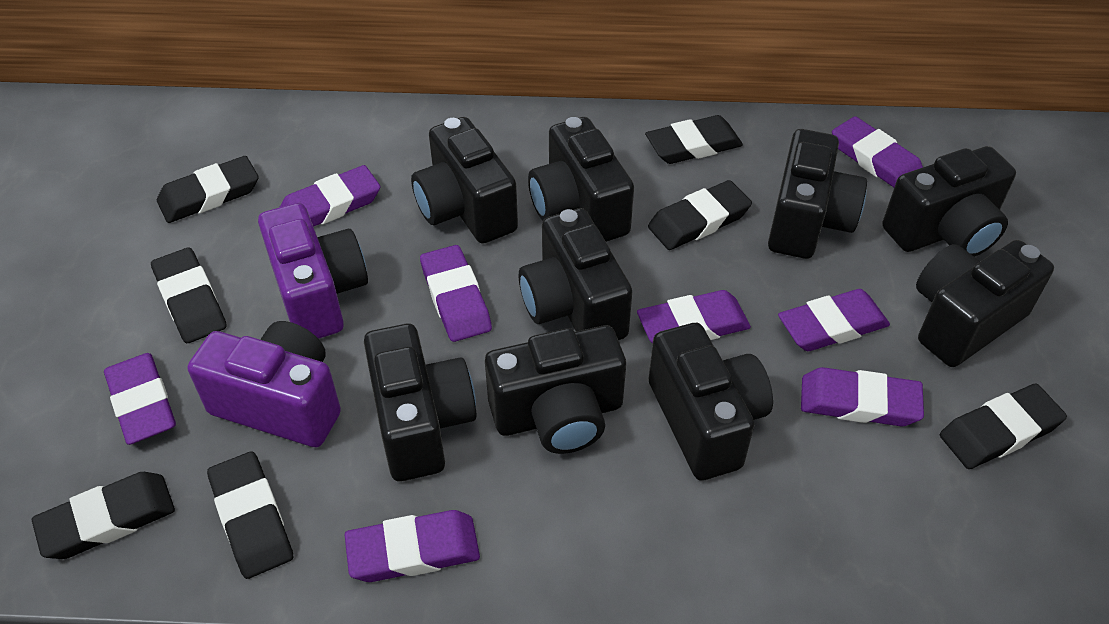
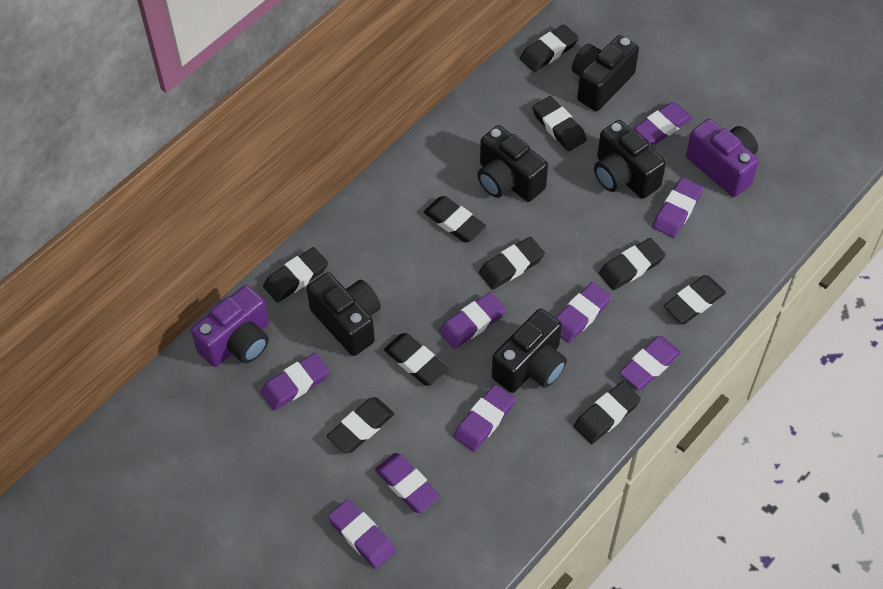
black camera: [364,324,476,481] [411,117,518,244] [485,325,626,454] [519,208,632,340] [528,117,634,242] [648,323,773,480] [768,129,867,259] [882,146,1016,257] [916,240,1054,367] = 9 -> [307,272,381,356] [477,125,548,202] [492,309,567,393] [572,35,639,111] [594,120,666,199] = 5
black eraser: [32,472,175,559] [151,247,227,343] [157,156,259,223] [207,452,293,579] [645,115,743,164] [648,180,752,250] [940,383,1067,469] = 7 -> [263,247,328,303] [327,397,394,453] [384,333,449,386] [423,196,486,242] [479,237,545,289] [520,24,579,72] [532,96,587,151] [574,381,641,444] [599,238,666,290] [663,275,726,324] = 10
purple eraser: [104,353,176,445] [280,165,380,227] [345,510,480,582] [420,245,492,342] [637,290,751,344] [778,289,890,351] [801,367,924,426] [832,116,923,187] = 8 -> [261,353,330,410] [328,499,396,569] [375,453,440,513] [439,292,506,349] [453,384,515,451] [555,282,612,343] [619,336,681,389] [634,102,693,145] [652,178,703,238] = 9

